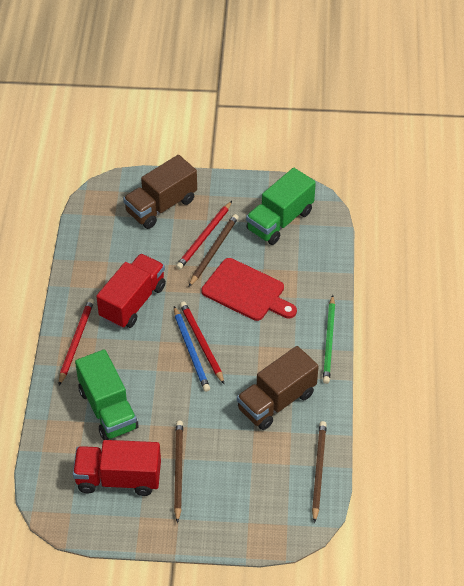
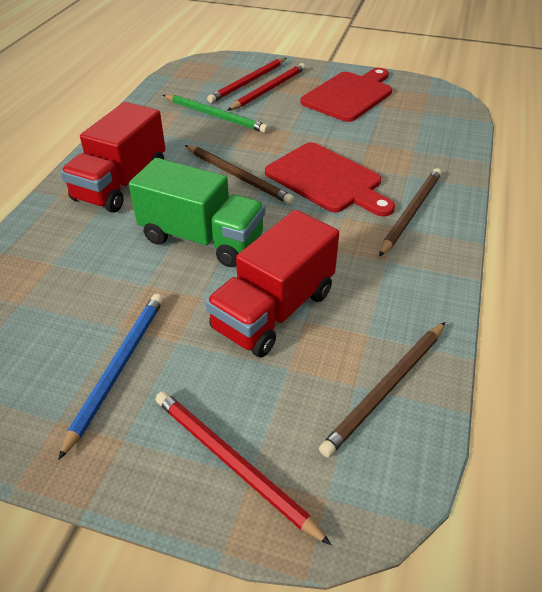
brown truck: [123,155,197,229] [237,346,319,430] = 2 -> none = 0
green truck: [75,349,139,440] [246,168,316,245] = 2 -> [129,158,265,267] = 1
red cutting board: [201,258,297,321] = 1 -> [265,142,395,217] [300,68,392,122] = 2

